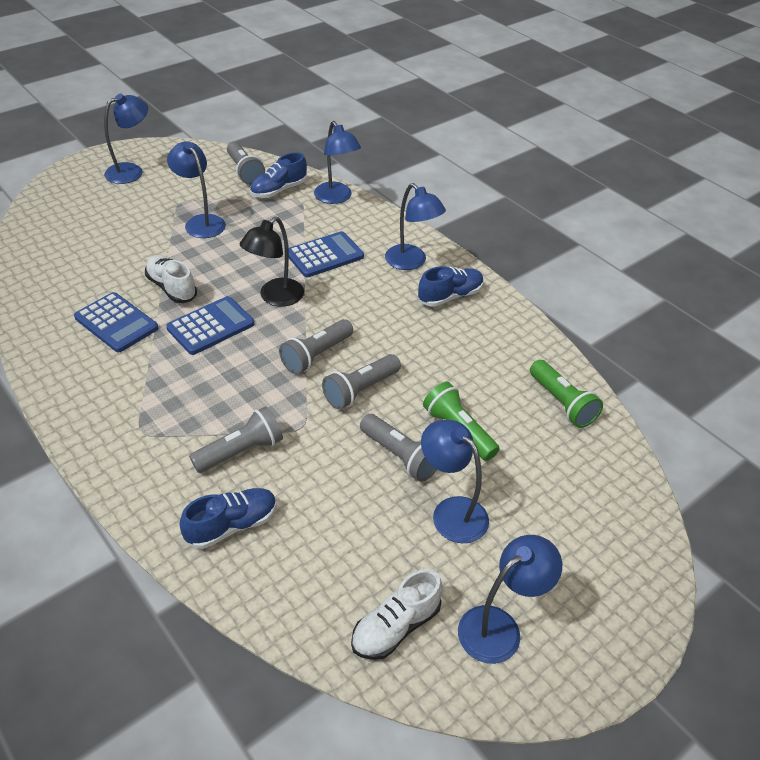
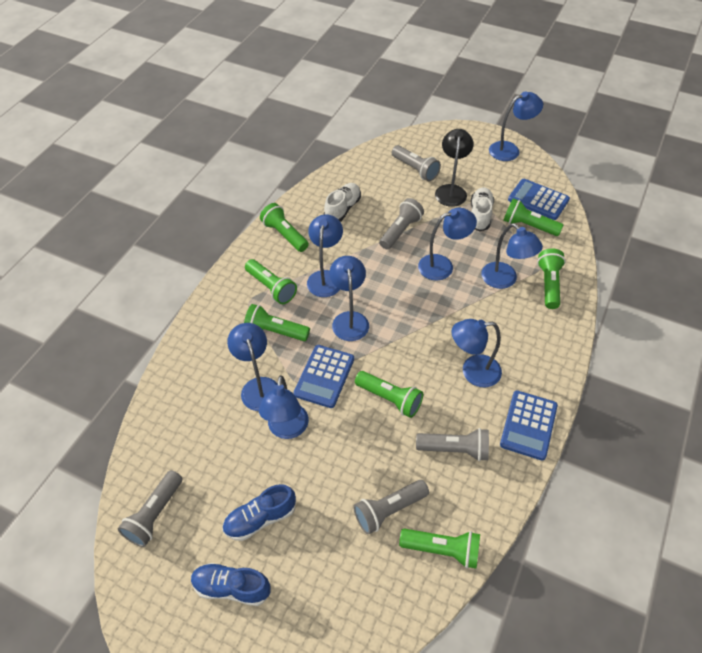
blue lamp: [104,94,148,184] [167,142,226,238] [314,121,361,204] [385,183,446,270] [421,420,489,543] [458,535,562,664] = 6 -> [227,323,278,411] [259,376,309,439] [307,215,343,297] [329,256,369,341] [418,207,477,281] [451,319,502,387] [481,223,543,289] [489,92,543,161] = 8
blue shoe: [180,488,277,549] [250,152,307,198] [418,266,484,307] = 3 -> [191,563,271,606] [222,484,296,541] = 2
green flashlight: [423,382,499,461] [530,360,603,428] = 2 -> [244,304,310,341] [245,259,297,304] [260,203,309,252] [355,371,423,418] [399,528,480,569] [503,198,563,236] [537,249,566,309] = 7

